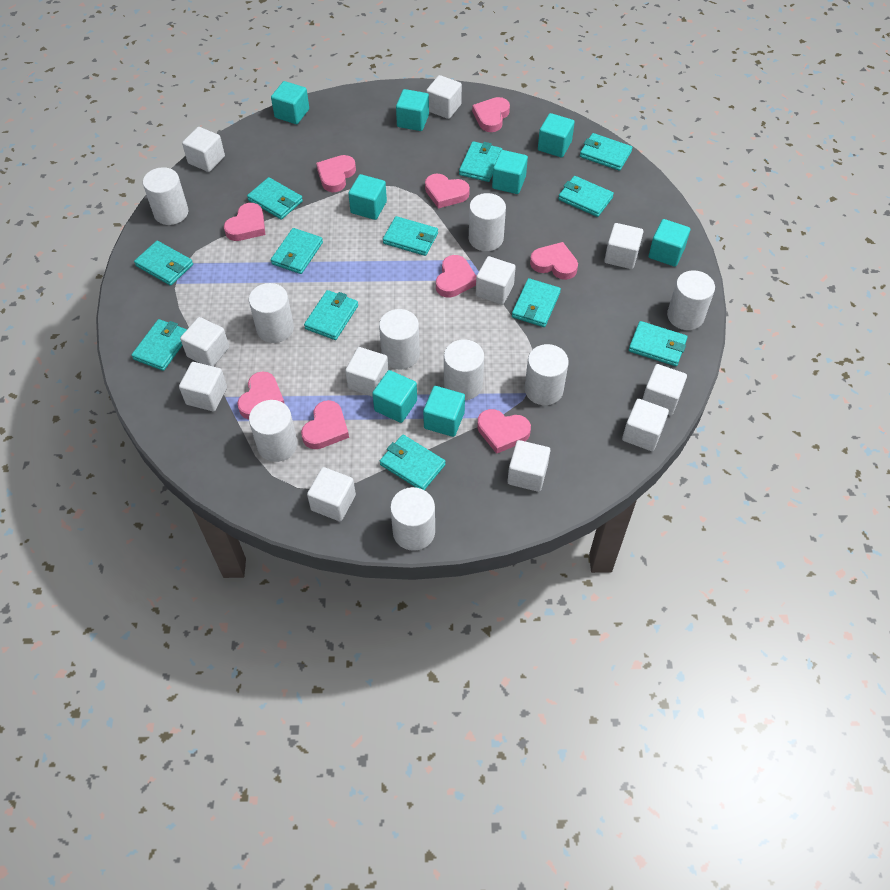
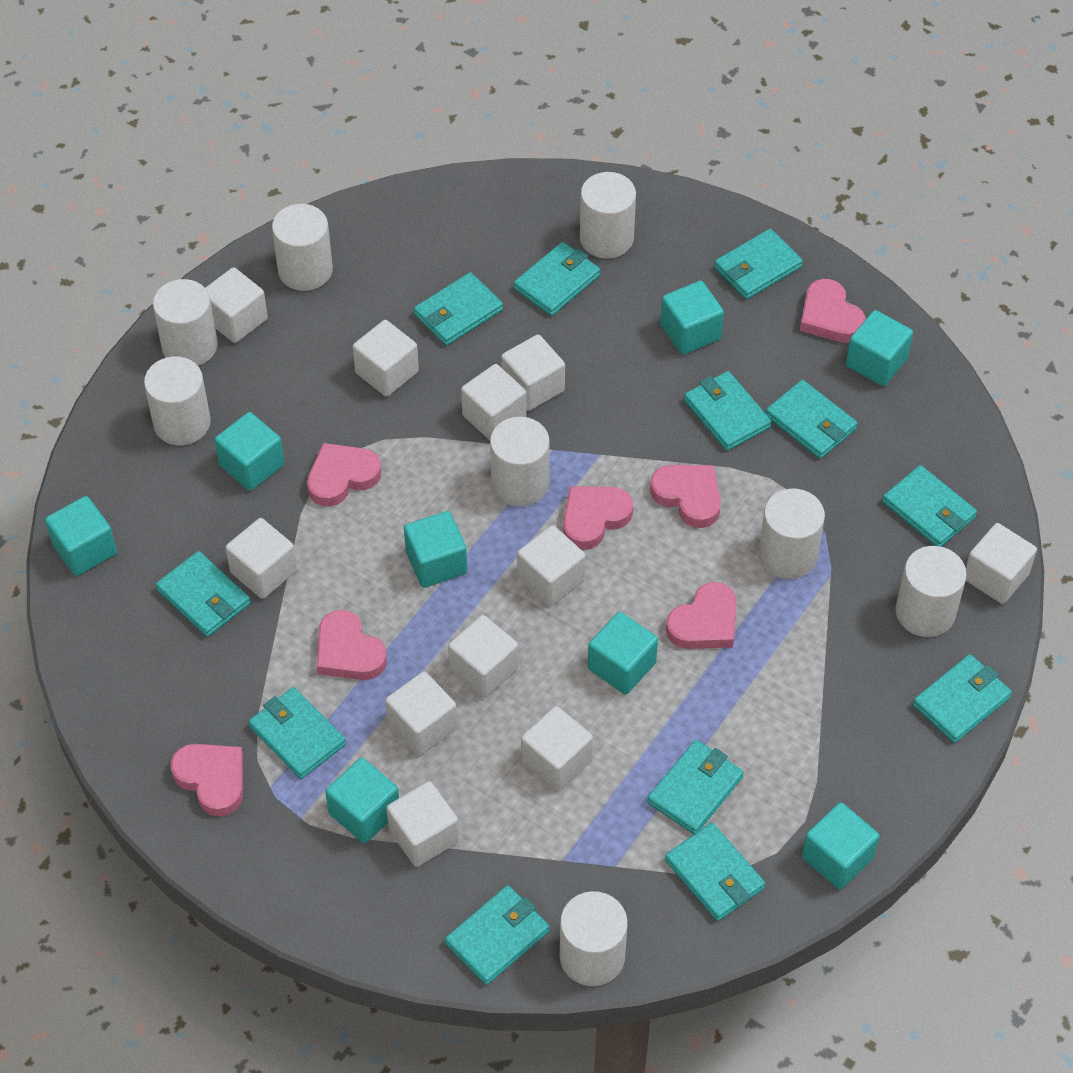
pink heart: [224,203,265,241] [237,371,285,419] [301,400,349,449] [316,155,356,192] [425,174,470,209] [436,255,476,298] [472,97,510,132] [477,409,531,454] [530,242,578,280] = 9 -> [171,744,243,817] [307,443,381,506] [317,610,387,680] [563,486,633,550] [650,465,721,528] [666,582,737,649] [800,279,865,343] = 7
white cylinder: [143,167,188,225] [249,283,294,343] [249,400,298,462] [379,309,420,369] [390,487,435,551] [444,339,484,400] [469,193,506,251] [525,344,569,405] [667,270,715,330] = 9 -> [144,356,211,445] [153,279,218,366] [272,204,333,291] [490,417,550,507] [560,891,628,986] [580,172,636,259] [759,489,825,579] [896,546,967,637] = 8

